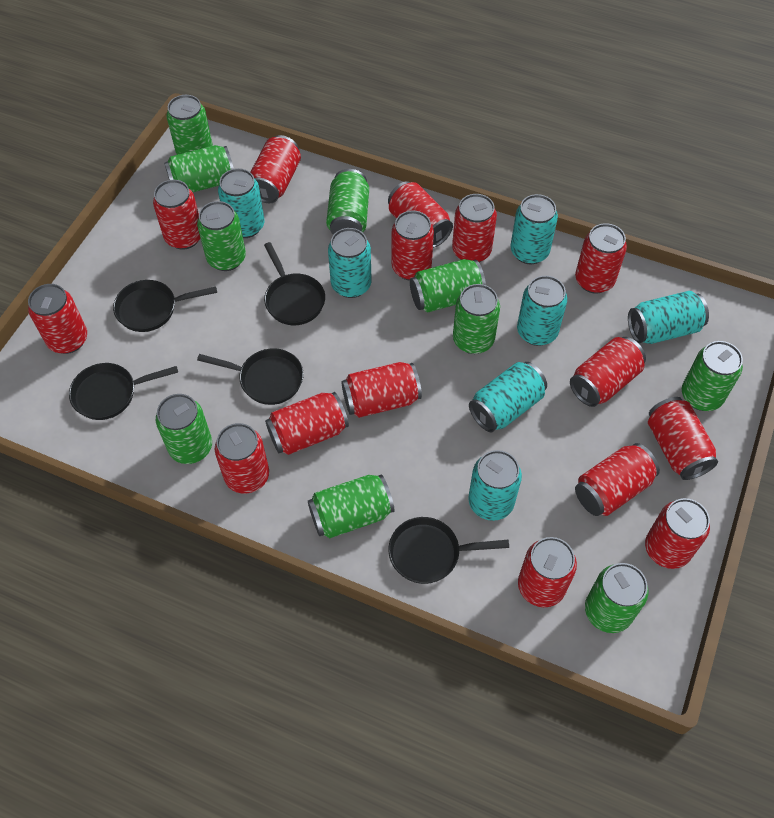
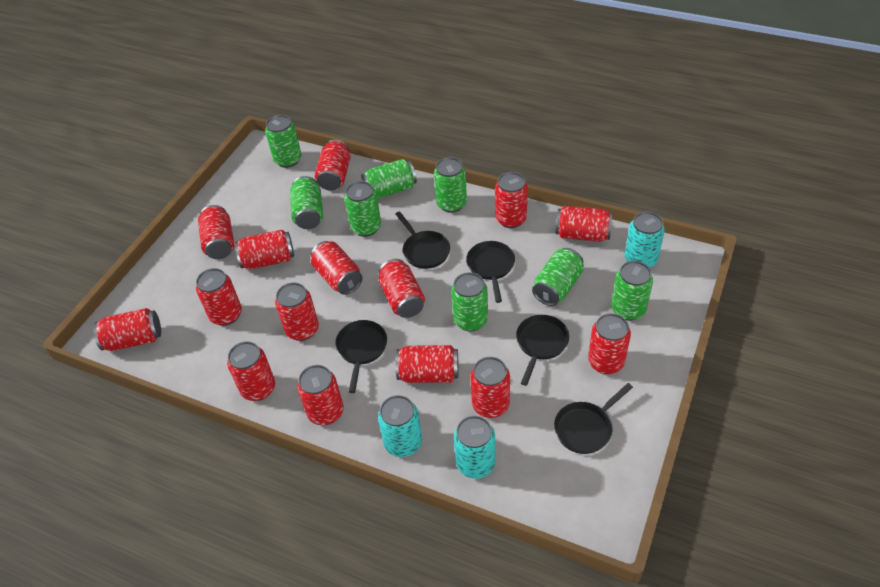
green can: [156,394,212,464] [164,145,234,192] [167,95,213,155] [197,201,246,271] [308,474,394,538] [326,169,369,235] [410,259,486,312] [453,284,500,354] [585,563,649,633] [682,341,743,411] = 10 -> [265,115,301,168] [290,176,323,229] [344,181,381,237] [361,159,417,199] [434,157,467,213] [451,272,488,331] [532,248,584,306] [611,261,653,321] = 8
turquoise can: [218,168,264,238] [328,228,372,298] [468,450,522,521] [469,362,547,432] [511,194,558,264] [517,276,567,346] [628,291,709,344] = 7 -> [378,395,422,457] [454,416,496,479] [624,212,665,268] = 3

